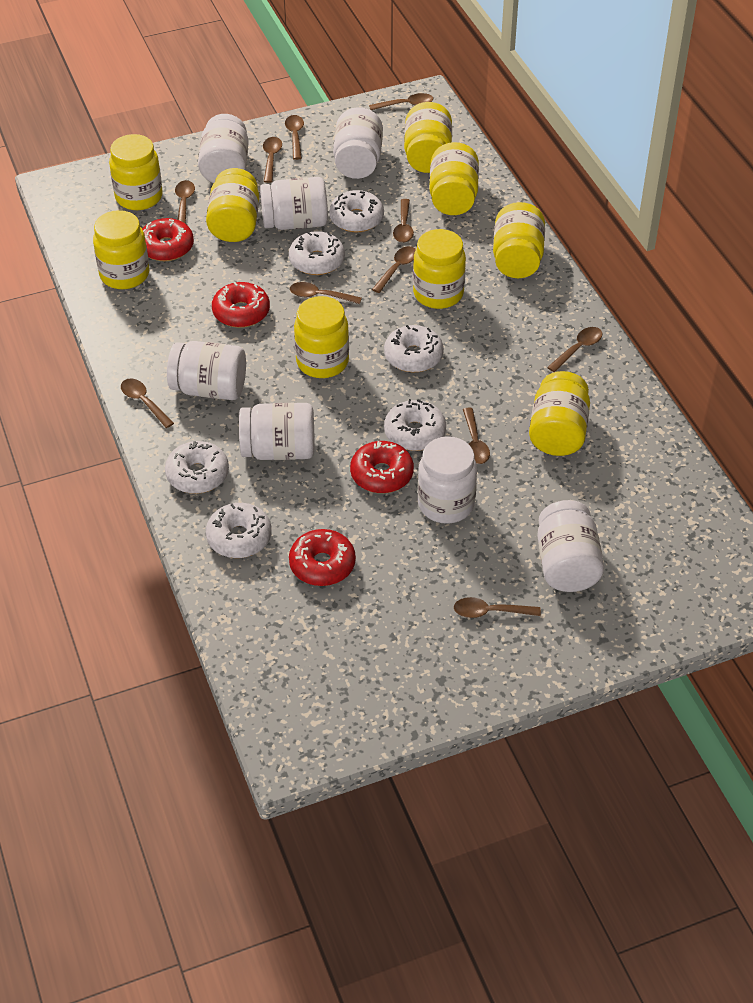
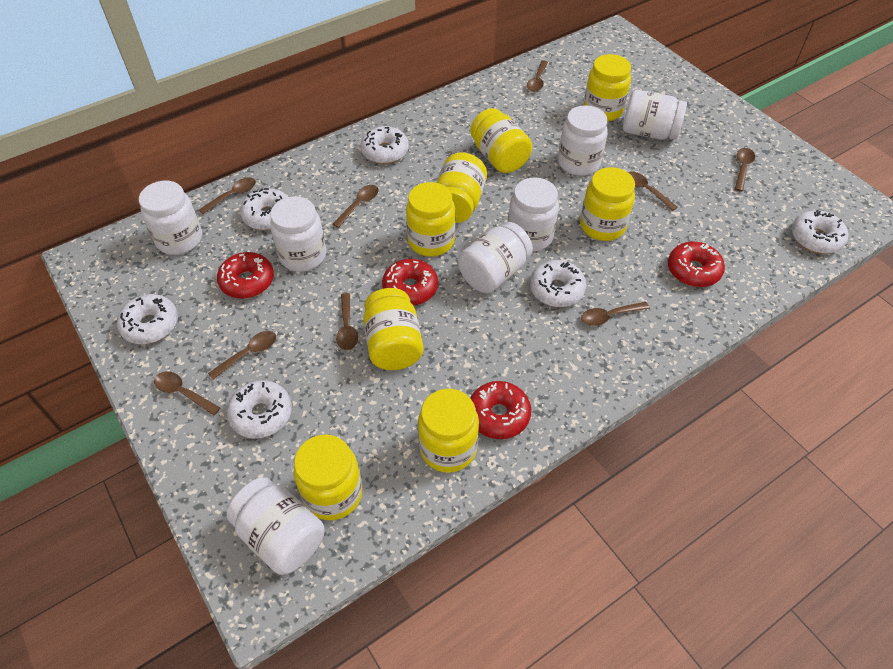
brown spoon: [121,379,174,428] [175,180,195,224] [263,137,282,183] [285,115,304,160] [290,282,362,304] [369,93,433,110] [372,246,416,293] [393,199,414,243] [454,597,541,618] [463,408,490,464] [547,327,602,372] = 11 -> [154,371,220,415] [199,177,256,214] [208,331,276,379] [332,185,378,228] [336,293,358,350] [527,60,548,92] [581,302,650,326] [628,171,678,211] [735,148,755,192] = 9
yellow jar: [93,210,149,289] [109,134,163,210] [206,168,259,242] [294,296,349,378] [404,102,452,173] [413,229,466,309] [429,142,479,215] [493,202,545,278] [529,371,590,456] = 9 -> [294,435,363,520] [363,288,423,370] [406,182,455,257] [418,389,479,473] [436,153,487,223] [471,108,532,173] [580,167,635,241] [584,54,631,121] = 8

